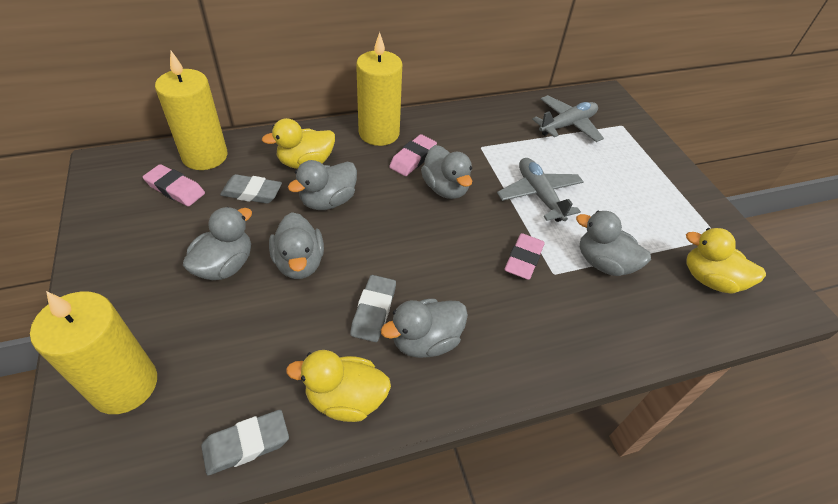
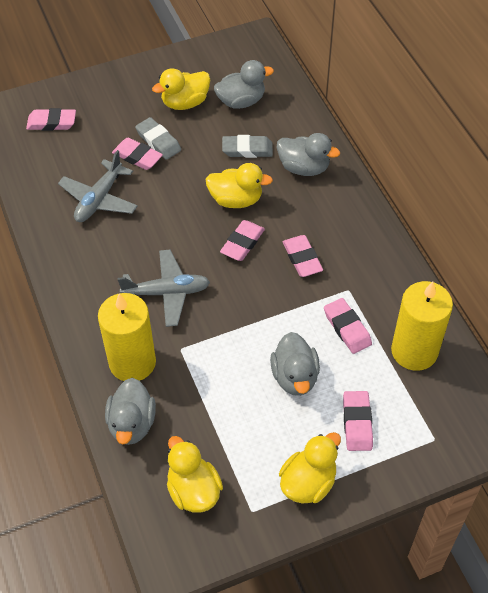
grey duck: [183,207,252,280] [269,212,324,279] [288,160,357,210] [381,298,468,358] [421,145,472,199] [576,211,651,276] = 6 -> [105,378,156,445] [214,60,274,109] [270,332,320,396] [276,133,340,176] = 4
grey eraser: [201,410,289,475] [220,174,282,204] [350,275,396,342] = 3 -> [135,117,181,160] [222,135,273,158] = 2
pink eraser: [143,164,205,206] [389,134,437,176] [504,233,545,280] = 3 -> [26,108,76,131] [112,138,163,170] [220,220,265,261] [283,235,323,277] [324,298,372,354] [343,391,373,451] = 6
yellow candle: [30,291,157,414] [155,51,228,170] [356,32,402,146] = 3 -> [98,293,156,381] [391,281,453,371] = 2
yellow duck: [262,118,335,169] [286,350,391,422] [686,228,766,294] = 3 -> [152,68,210,110] [167,436,223,513] [206,163,273,208] [279,432,341,504] = 4

